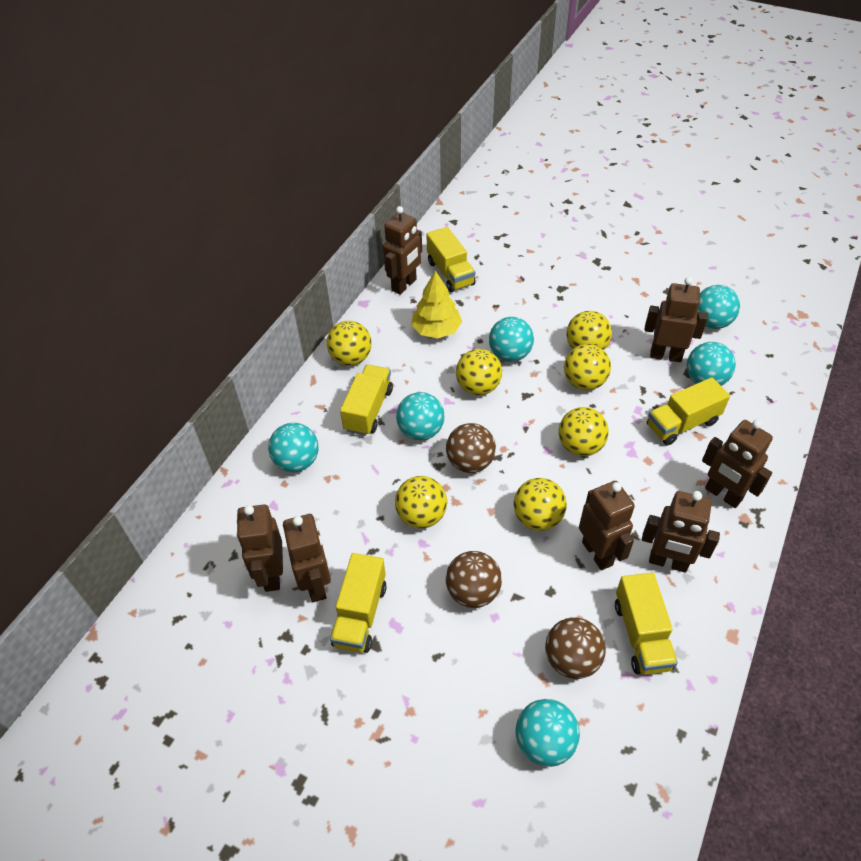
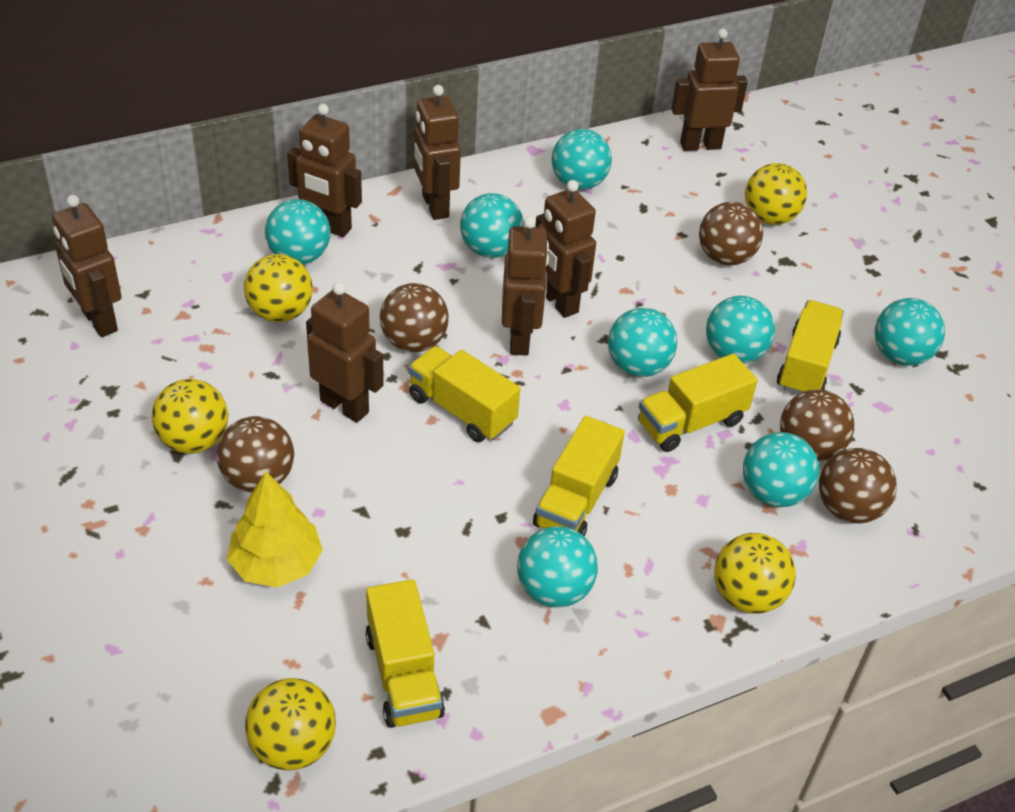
brown ball: [446,423,496,473] [446,551,502,608] [545,617,606,679] = 3 -> [217,416,294,493] [380,283,449,352] [699,202,763,265] [780,389,854,462] [819,448,897,523] = 5
turquoise ball: [268,423,319,472] [396,392,444,440] [489,317,534,362] [515,699,580,767] [687,342,736,386] [697,285,740,329] = 6 -> [265,199,330,264] [460,193,524,258] [517,526,598,608] [552,129,612,190] [608,308,677,377] [706,296,775,364] [743,432,819,507] [875,298,945,366] = 8
yellow ball: [327,321,372,366] [395,476,447,528] [456,349,502,395] [513,478,567,531] [558,407,609,456] [564,344,611,390] [566,311,612,350] = 7 -> [151,379,228,454] [244,254,313,322] [245,678,336,771] [714,533,796,614] [745,163,807,225] = 5

